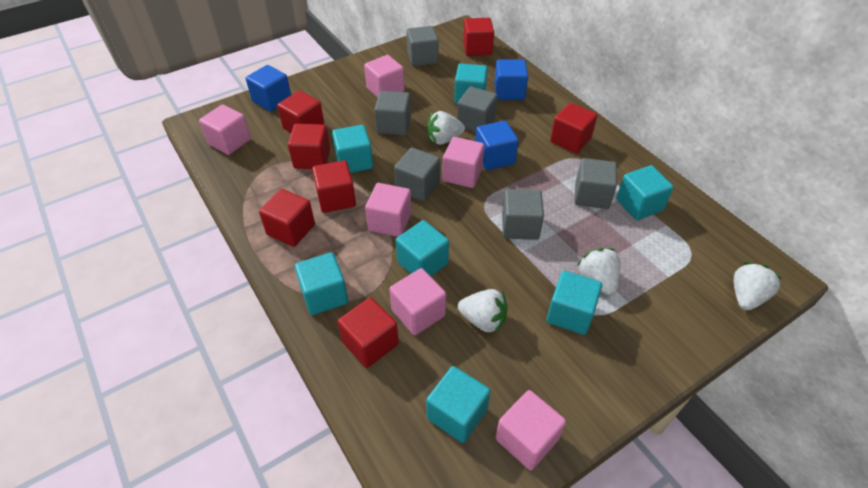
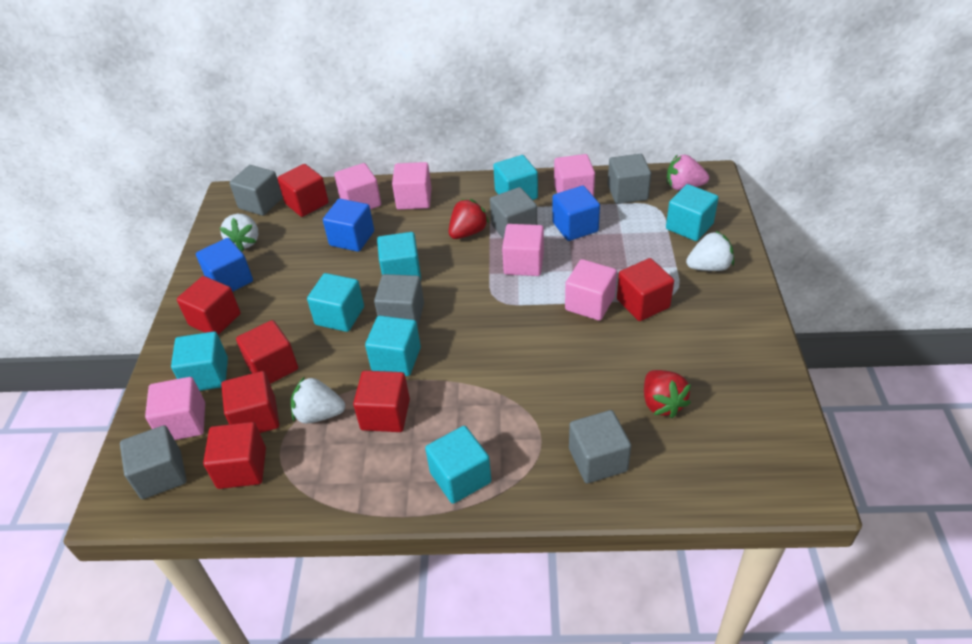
pink strawberry: none = 0 -> [667,154,709,190] = 1
red strawberry: none = 0 -> [449,199,489,239] [644,370,691,418] = 2
white strawberry: [427,111,465,145] [458,289,507,333] [577,248,620,295] [733,262,782,310] = 4 -> [220,214,258,252] [291,376,345,424] [686,231,734,271] = 3

